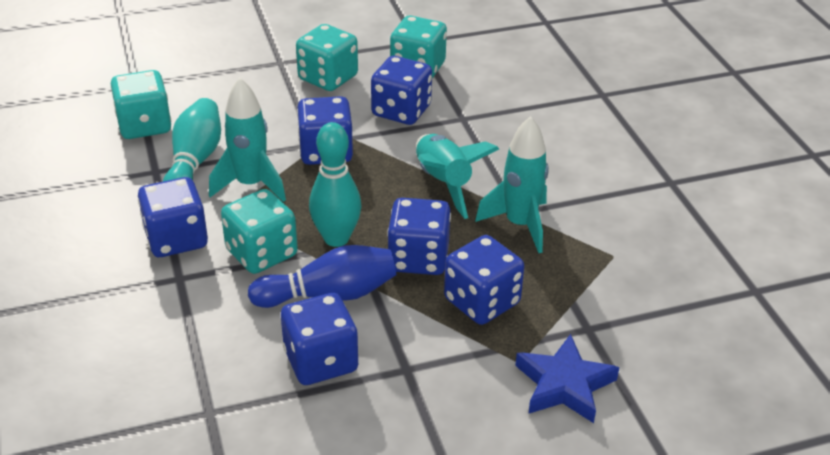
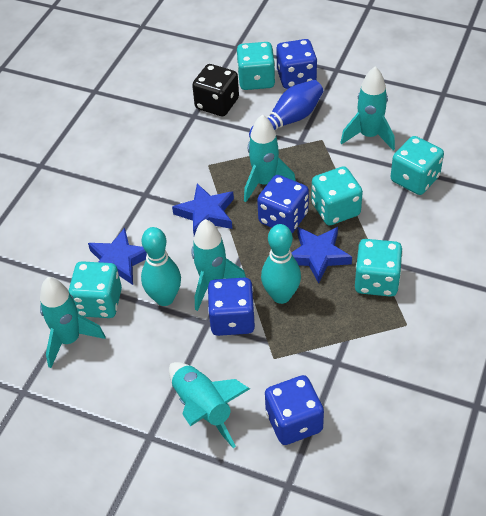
black dice: none = 0 -> [192,64,239,116] = 1
blue dice: [138,177,208,257] [281,293,358,385] [297,96,353,165] [371,56,432,125] [387,198,451,275] [444,235,524,325] = 6 -> [208,278,255,336] [257,175,309,233] [265,375,324,445] [276,39,317,89] = 4
blue star: [515,334,619,423] = 1 -> [88,228,147,285] [172,184,234,236] [292,227,352,283] = 3
turquoise dice: [111,70,171,139] [221,189,298,274] [296,24,358,91] [390,16,447,78] = 4 -> [69,261,122,318] [237,42,275,90] [311,166,363,225] [355,239,403,297] [391,136,444,195] = 5
turquoise rocket: [209,78,286,202] [416,134,499,219] [475,116,549,253] = 3 -> [40,277,105,368] [169,362,250,448] [191,219,246,311] [244,114,296,202] [340,67,395,151] = 5

